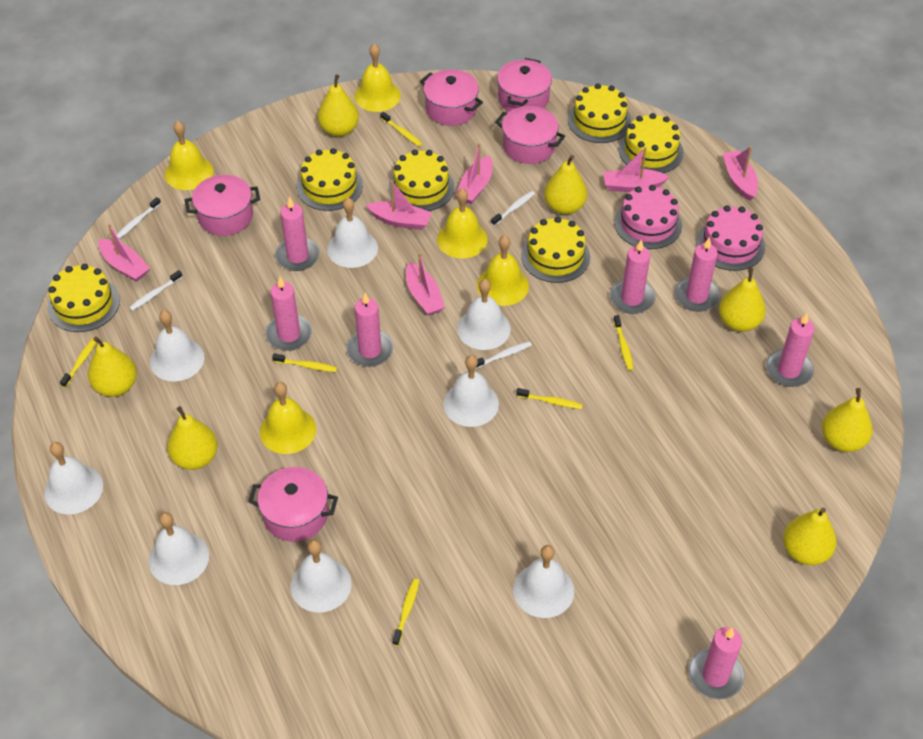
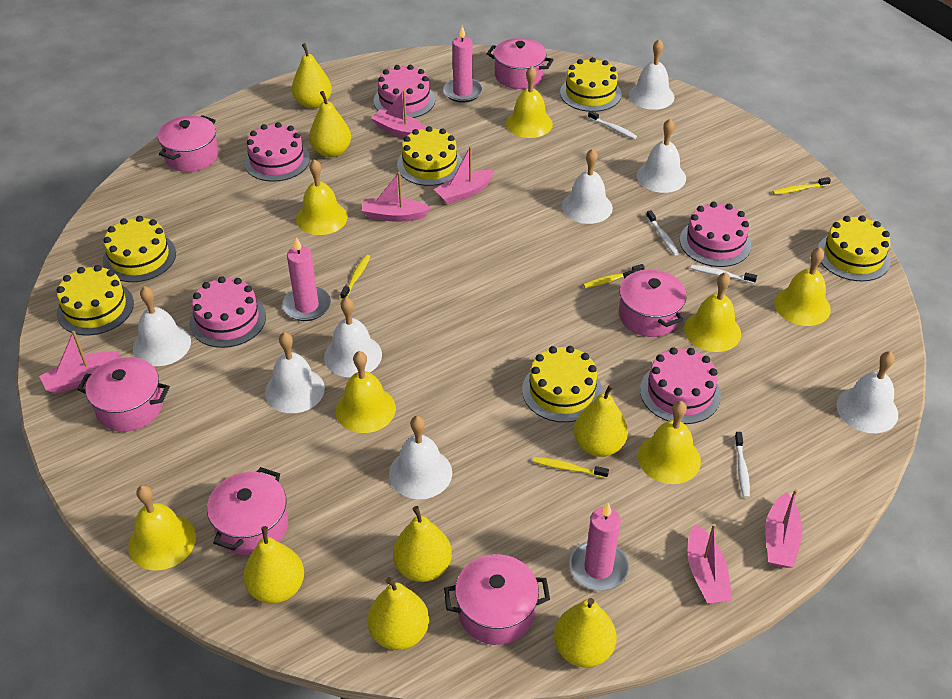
pink cake: [614,185,682,249] [696,205,765,271] = 2 -> [189,276,266,348] [244,122,310,182] [374,65,435,118] [640,347,721,424] [680,202,751,267] = 5
pink candle: [265,277,312,351] [275,197,320,271] [346,293,394,367] [610,240,656,314] [674,237,720,311] [688,627,744,699] [766,313,815,387] = 7 -> [282,237,331,321] [443,26,483,103] [569,503,629,591] = 3
pink pot: [185,175,260,236] [248,467,338,542] [420,69,483,126] [495,106,565,164] [497,58,552,112] = 5 -> [77,357,170,432] [158,115,219,172] [207,467,288,556] [444,554,550,645] [487,38,553,89] [619,268,687,337] = 6
yellow bell: [165,121,213,190] [260,382,316,454] [354,44,401,112] [437,188,488,258] [477,235,529,306] = 5 -> [128,485,196,571] [296,159,348,235] [335,351,396,433] [506,66,553,138] [638,401,701,484] [684,272,741,352] [774,247,831,326] = 7
yellow toothbrush: [60,336,97,388] [272,353,337,372] [381,112,422,147] [392,579,419,646] [516,388,583,409] [613,315,633,370] = 6 -> [340,255,370,299] [533,457,609,478] [583,264,645,288] [773,177,831,195] = 4

